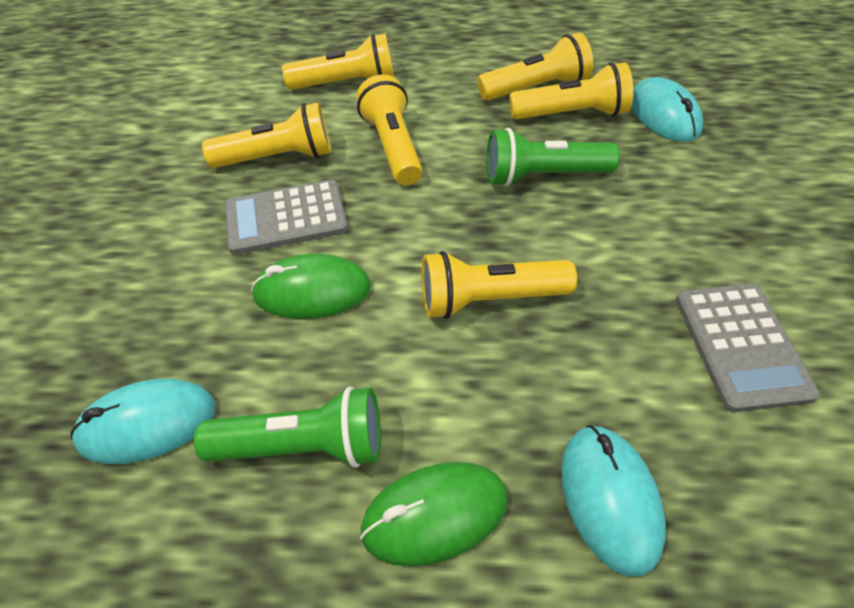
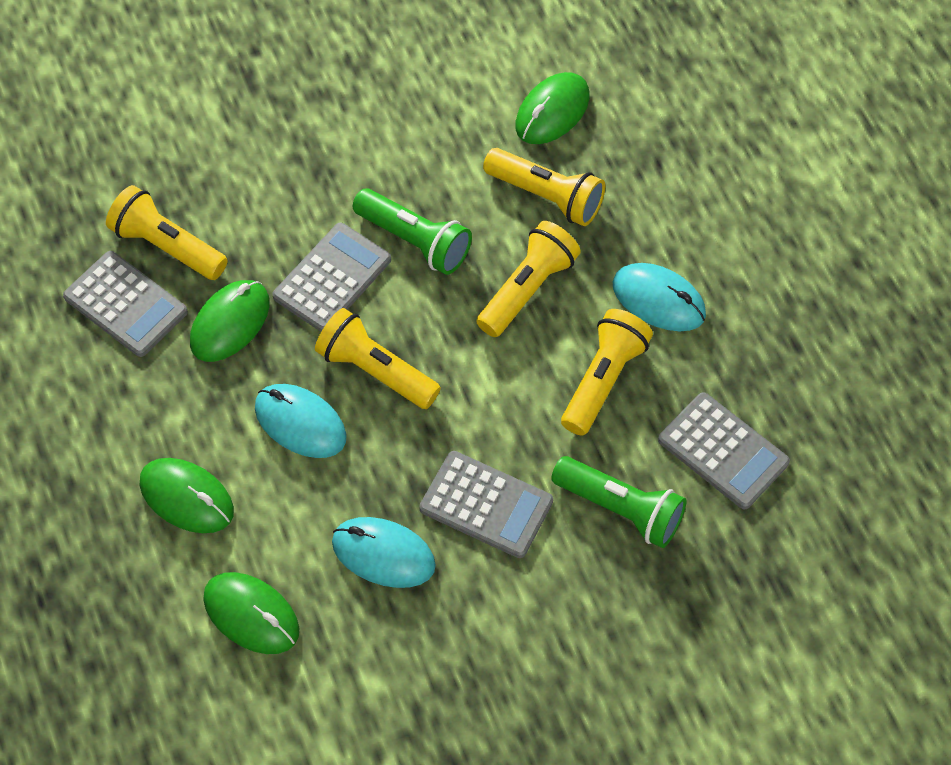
green mouse: [251,254,371,319] [360,462,508,567] = 2 -> [140,458,234,533] [190,280,270,362] [203,572,299,654] [515,72,590,144] = 4
grey calculator: [225,180,348,255] [676,283,820,412] = 2 -> [63,251,188,357] [272,223,391,332] [419,451,553,558] [658,392,790,510] = 4
yellow flashlight: [202,103,331,168] [282,33,394,90] [356,74,422,185] [422,251,577,319] [477,32,593,101] [509,62,633,120] = 6 -> [106,185,228,280] [315,308,441,409] [476,221,581,337] [483,148,605,226] [561,309,653,436] = 5

